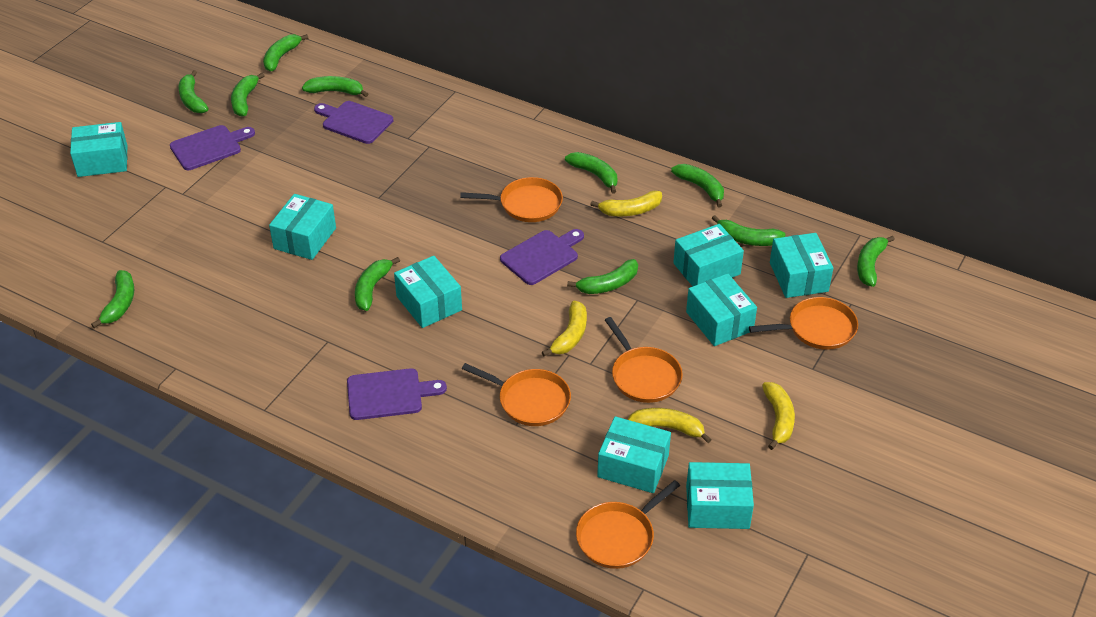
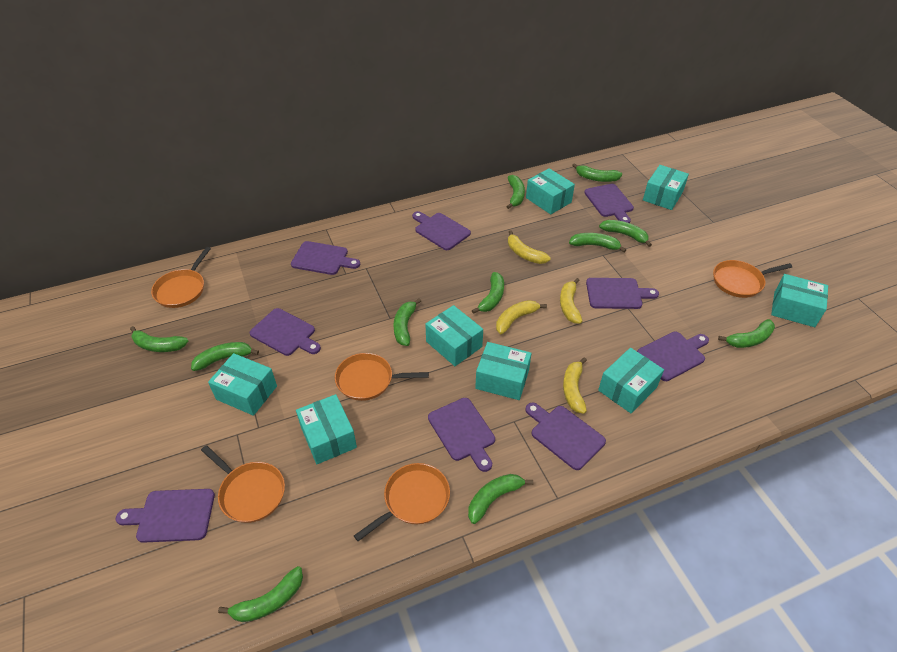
purple cutting board: [170,125,255,170] [314,101,393,144] [347,368,447,420] [500,229,584,285] = 4 -> [115,489,215,543] [249,308,321,356] [291,241,360,275] [412,211,471,250] [428,398,495,472] [525,402,606,470] [584,184,634,223] [586,278,659,309] [637,332,709,381] = 9

